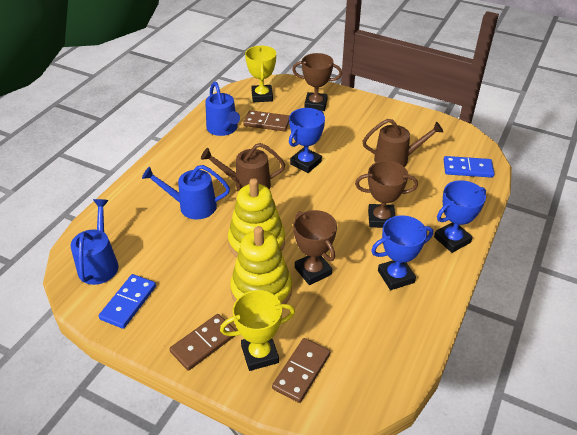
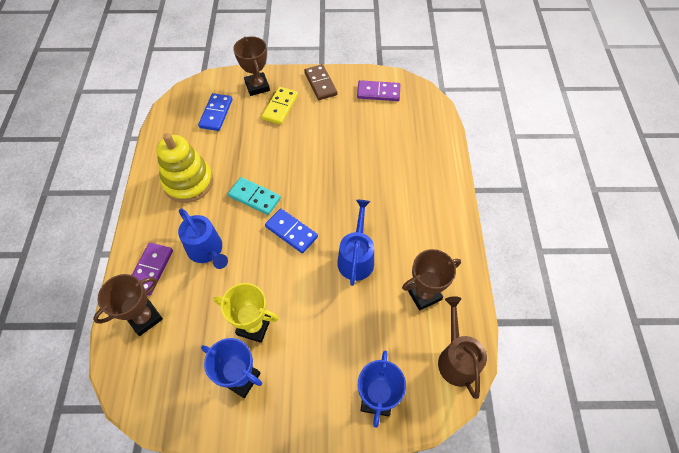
blue trophy: [289,108,325,173] [371,215,433,290] [434,180,486,253] = 3 -> [201,338,262,398] [358,351,406,428] = 2
blue watering can: [71,199,119,285] [142,165,230,219] [205,82,240,136] = 3 -> [178,209,228,269] [337,200,374,286] = 2
brown domino: [169,314,236,371] [243,110,289,131] [272,338,330,403] = 3 -> [304,64,337,100] = 1
brown watering can: [201,143,285,192] [363,119,443,167] = 2 -> [438,296,487,399] = 1
purple domino: none = 0 -> [132,242,173,296] [357,80,400,101] = 2
turquoise domino: none = 0 -> [228,177,281,215] = 1
yellow domino: none = 0 -> [262,87,298,125] = 1
yellow stacking toy: [228,178,285,257] [230,226,292,304] = 2 -> [157,133,213,203] = 1
yellow trophy: [220,290,295,371] [245,46,276,102] = 2 -> [214,283,279,343] = 1

